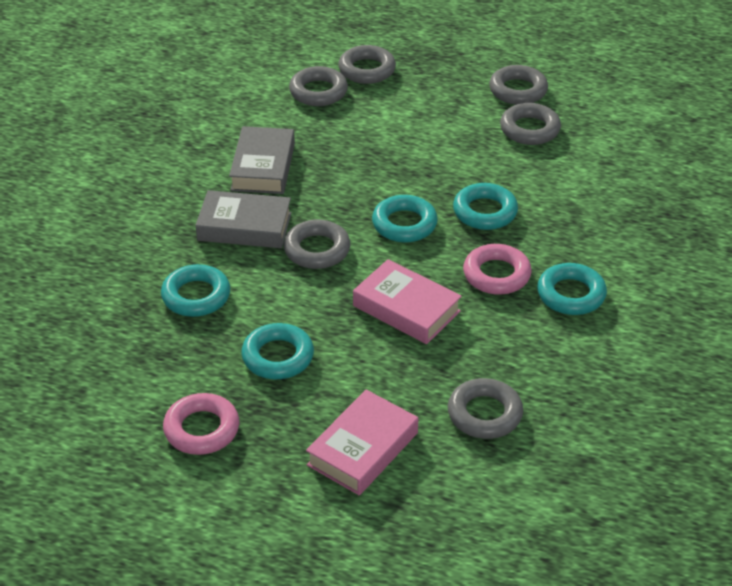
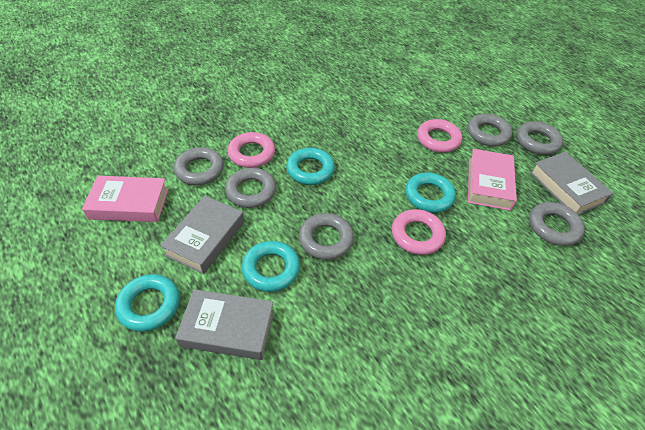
grey book: [195,190,292,248] [229,126,295,194] = 2 -> [160,196,244,274] [175,289,274,360] [530,152,613,215] = 3
pink ring: [163,393,239,455] [463,244,532,295] = 2 -> [227,132,275,168] [392,209,446,255] [417,119,462,153] = 3
turquoise ring: [161,264,230,317] [241,323,314,379] [372,195,438,242] [453,183,518,230] [537,263,607,315] = 5 -> [115,274,180,332] [242,241,300,292] [286,148,335,185] [405,172,456,213] = 4

